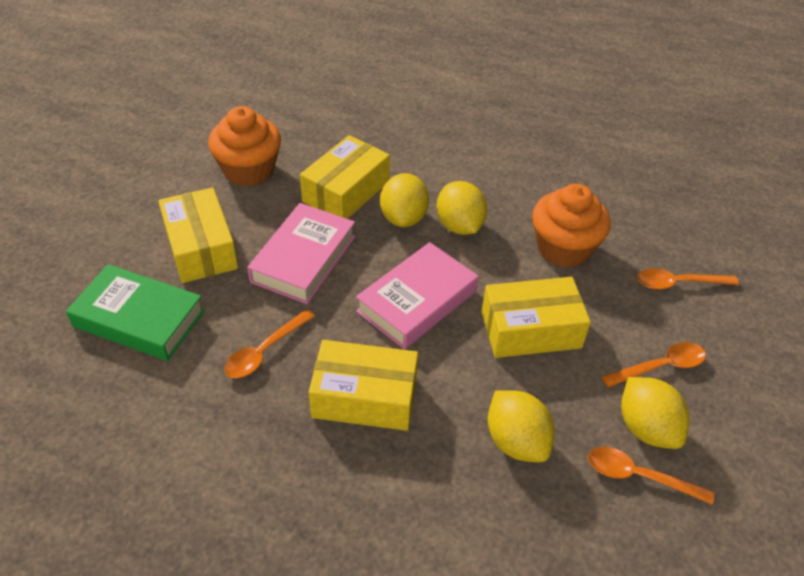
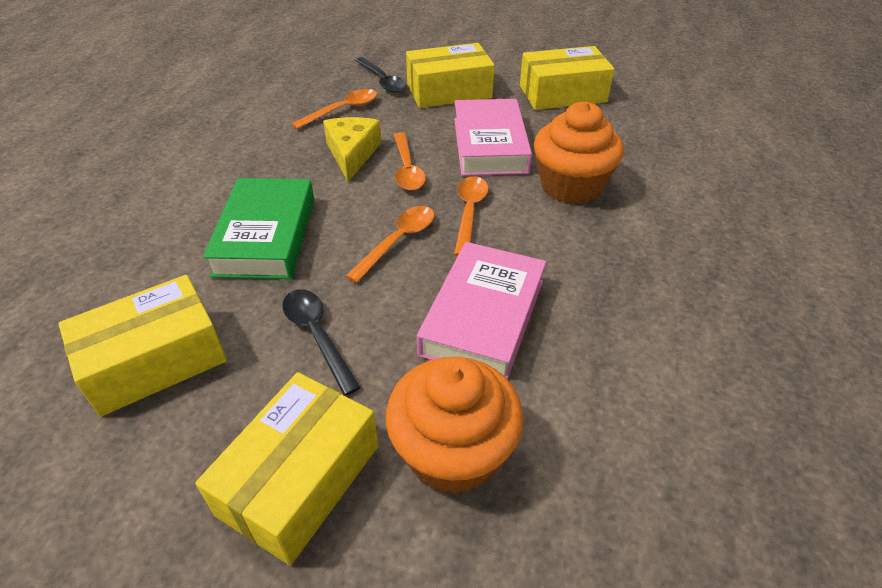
black spoon: none = 0 -> [283,289,361,396] [355,57,407,93] = 2
yellow cheese: none = 0 -> [323,117,382,182] = 1
yellow lemon: [380,173,429,227] [437,181,487,235] [488,390,555,462] [621,377,690,449] = 4 -> none = 0

